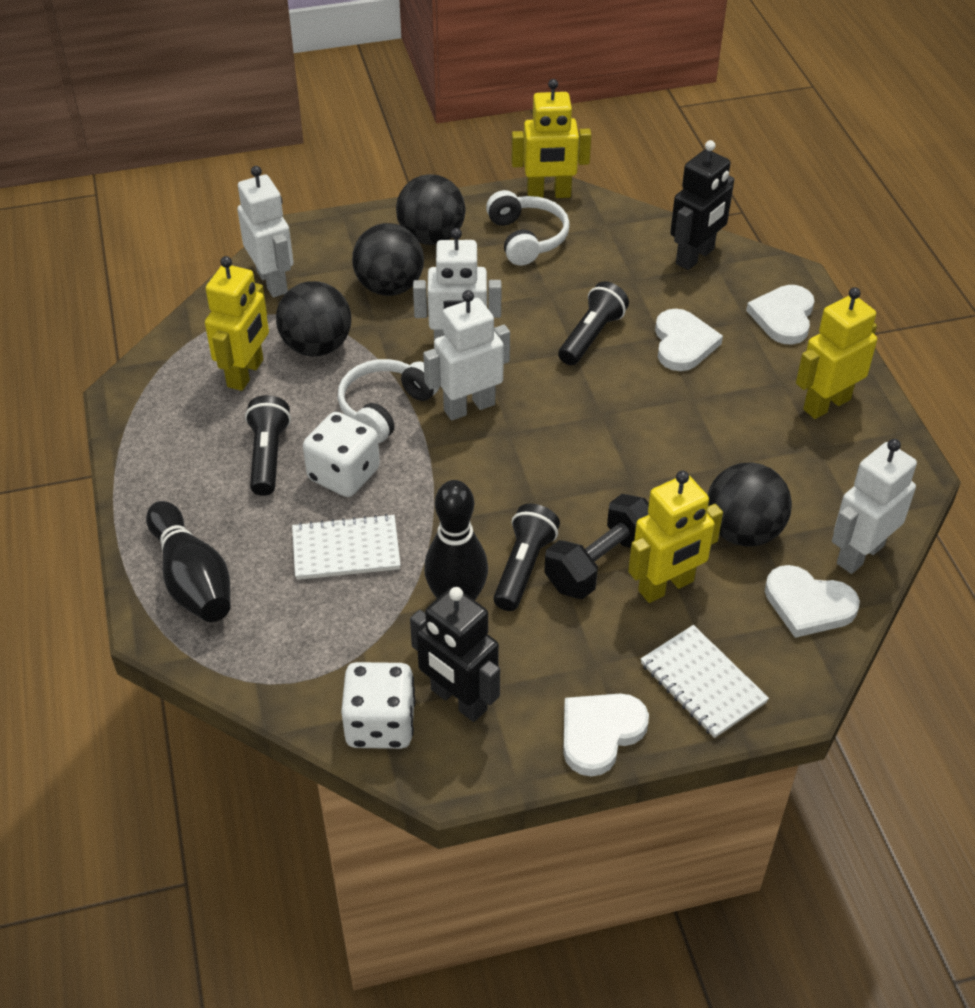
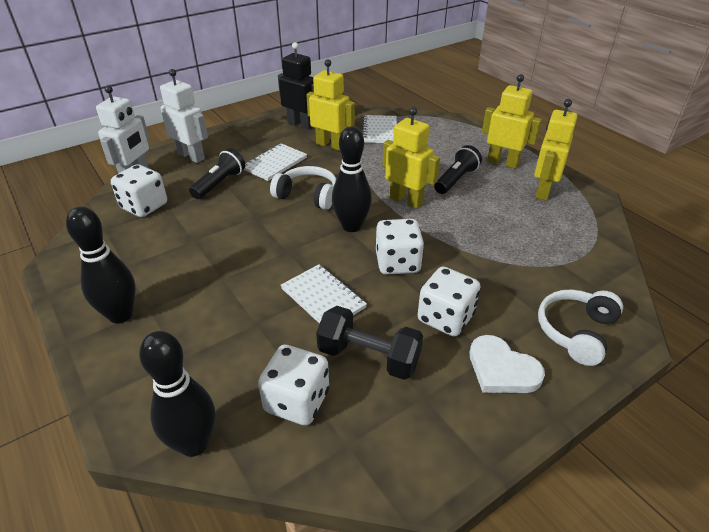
black ball: [276,281,351,356] [352,223,424,296] [396,174,465,245] [708,462,792,547] = 4 -> none = 0
black bowling pin: [146,501,230,622] [424,480,488,601] = 2 -> [66,207,136,324] [139,331,215,457] [332,126,372,232] = 3
black flashlight: [245,395,291,496] [493,504,560,611] [558,281,629,365] = 3 -> [189,148,245,199] [434,145,482,194] = 2
black robot: [410,587,500,722] [670,140,734,270] = 2 -> [278,42,314,130] = 1
white dice: [303,412,380,497] [341,662,415,749] = 2 -> [111,164,167,217] [258,345,329,426] [376,219,424,275] [418,266,481,337] = 4
white heart: [563,693,649,777] [655,309,723,371] [746,285,814,345] [765,565,860,638] = 4 -> [470,335,545,393] = 1
white notebook: [292,514,401,580] [641,625,769,738] = 2 -> [243,143,307,181] [281,264,367,324] [362,115,397,143] = 3
white robot: [237,166,294,297] [413,228,501,340] [423,290,510,420] [832,439,917,574] = 4 -> [96,86,150,174] [160,69,208,163] = 2

